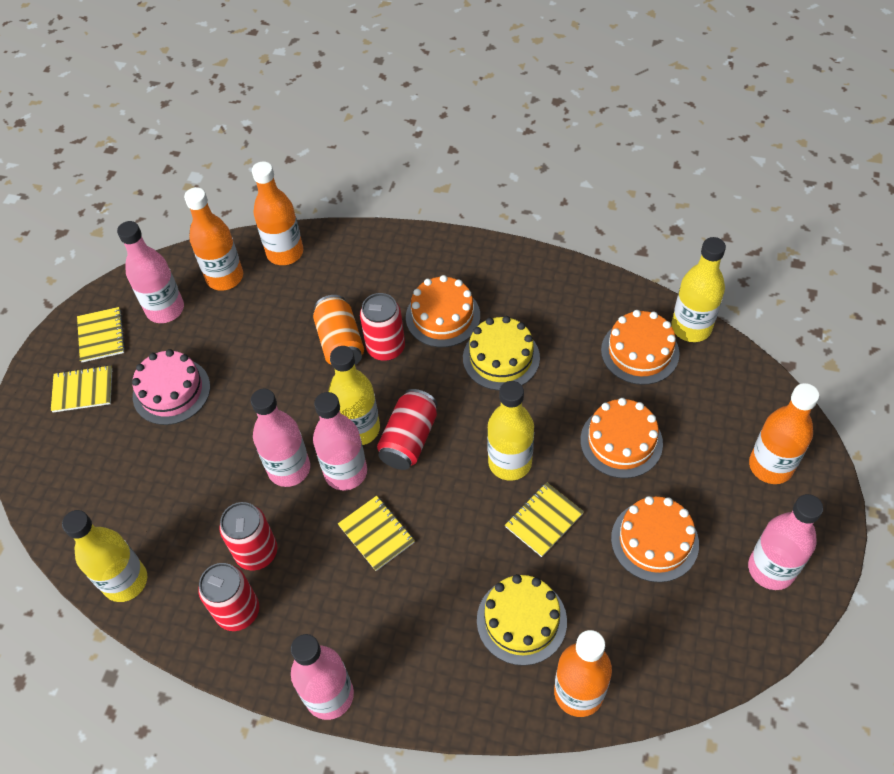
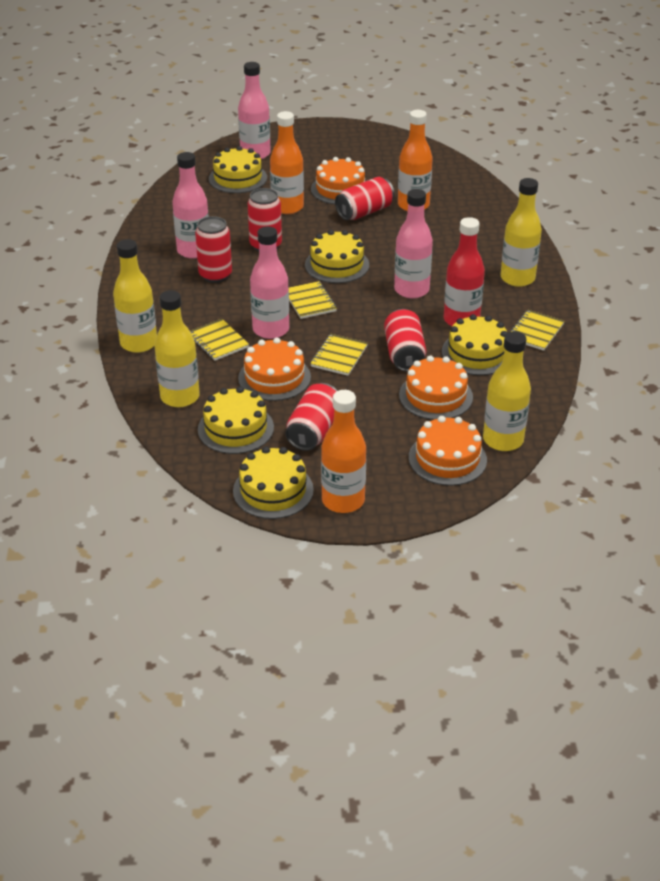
orange bottle: [184,187,243,291] [252,161,303,265] [554,630,612,717] [749,383,819,484] = 4 -> [270,111,304,214] [321,390,366,513] [398,110,433,211] = 3
orange can: [313,295,364,365] = 1 -> none = 0
pink bottle: [117,221,184,323] [251,389,310,487] [291,634,354,720] [313,392,367,490] [748,494,823,590] = 5 -> [172,152,209,259] [238,62,271,159] [250,226,289,339] [394,189,433,299] = 4
pink cake: [132,349,210,425] = 1 -> none = 0
red bottle: none = 0 -> [444,217,485,326] = 1
red can: [198,563,259,631] [219,502,277,570] [360,293,405,361] [377,389,438,470] = 4 -> [195,216,232,283] [248,188,282,252] [285,383,337,451] [335,177,395,220] [384,309,426,372] = 5
yellow cake: [463,316,540,391] [477,574,567,666] = 2 -> [198,386,274,454] [209,146,267,193] [233,446,314,519] [305,230,369,283] [442,314,507,375] = 5

